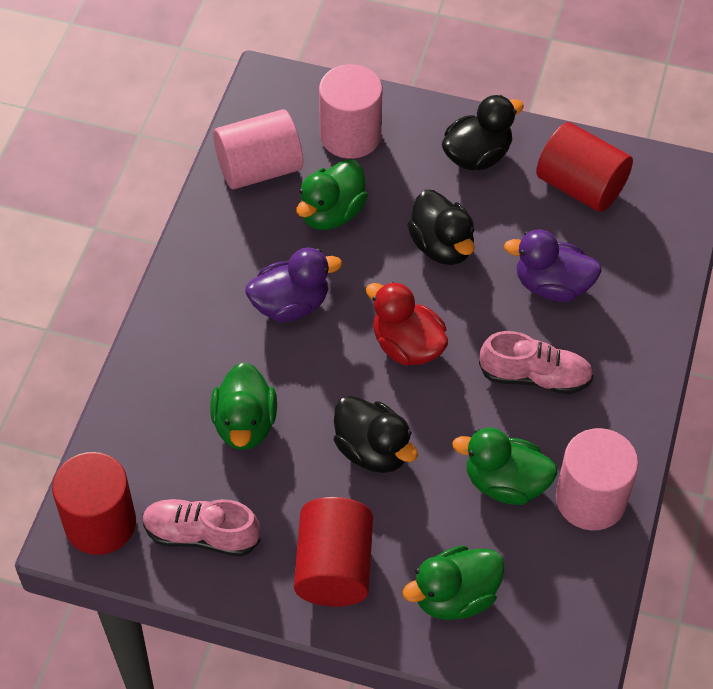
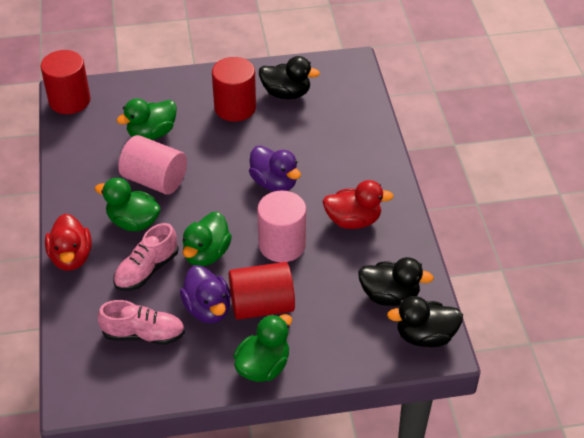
pink cylinder: [213,109,303,189] [319,64,383,159] [556,428,639,530] = 3 -> [118,135,187,195] [257,190,306,262] = 2
red duck: [366,281,448,366] = 1 -> [45,214,92,270] [322,180,394,229] = 2

